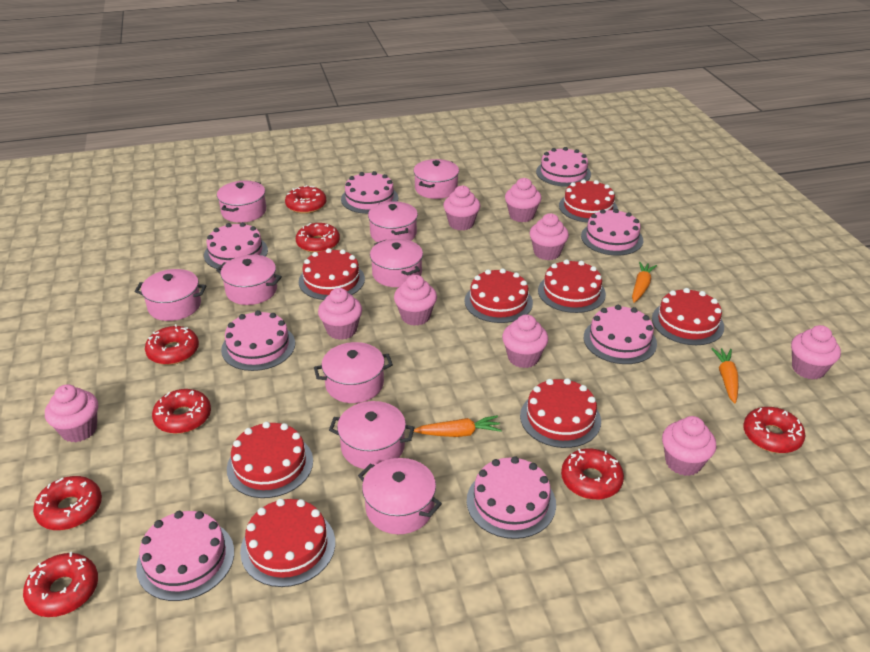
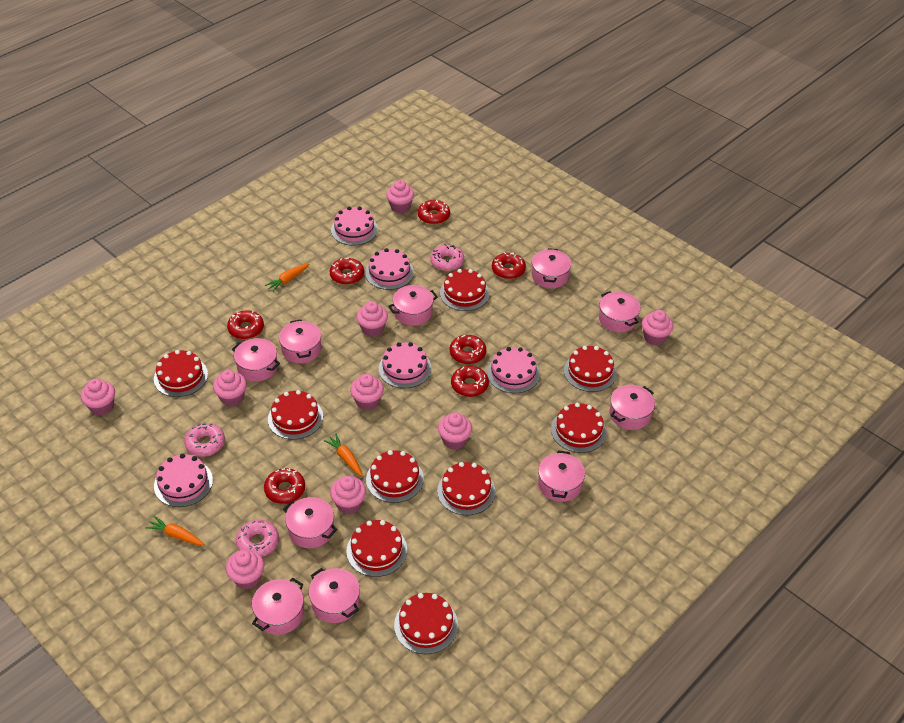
pink cake: [136,511,234,601] [204,222,268,269] [221,310,295,371] [341,171,398,214] [467,456,556,539] [536,147,591,187] [581,209,643,256] [584,305,657,364] = 8 -> [154,454,213,507] [331,207,378,245] [365,248,414,290] [379,342,432,388] [487,347,540,393] = 5
pink donut: none = 0 -> [184,422,225,457] [236,520,279,557] [430,244,464,271] = 3
pink pot: [135,269,206,321] [216,255,282,305] [217,181,266,223] [314,342,393,403] [329,401,415,469] [358,458,442,534] [368,201,418,242] [370,239,423,287] [413,159,459,199] = 9 -> [232,338,280,382] [252,578,304,635] [279,319,321,363] [283,497,337,548] [309,568,360,623] [388,285,438,326] [532,248,571,288] [538,450,585,502] [599,291,641,333] [610,385,655,430] = 10
red cake: [227,422,313,498] [240,499,335,587] [299,248,365,300] [465,268,533,323] [520,378,601,448] [538,259,606,313] [559,179,618,223] [652,288,724,345] = 8 -> [154,350,208,397] [268,390,323,440] [346,520,407,577] [366,450,424,503] [394,593,458,654] [437,462,495,515] [440,269,490,311] [551,403,607,453] [564,346,617,392] = 9
red donut: [23,552,98,617] [33,476,102,530] [145,324,199,365] [152,389,211,434] [285,185,326,214] [296,223,340,253] [561,448,624,500] [743,407,805,453] = 8 -> [227,310,264,339] [264,468,305,504] [330,258,364,285] [418,200,450,224] [450,335,486,364] [451,366,489,397] [492,252,526,279] = 7

